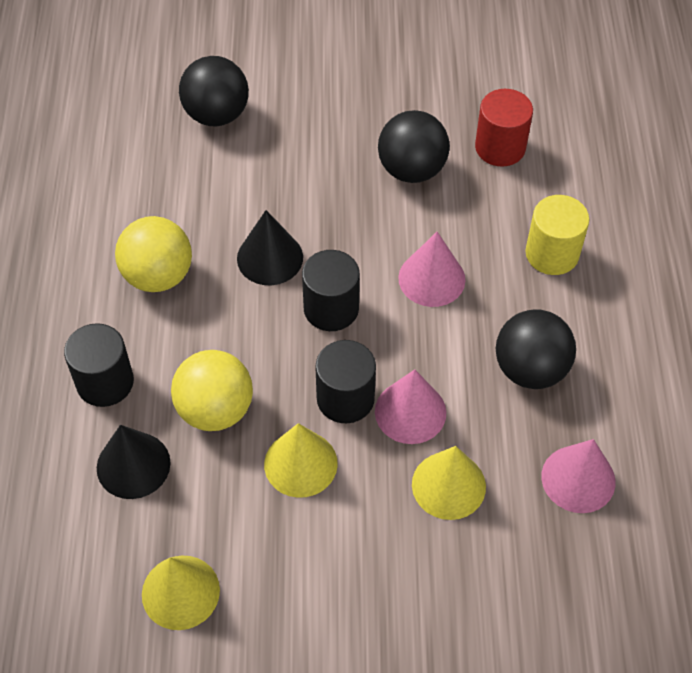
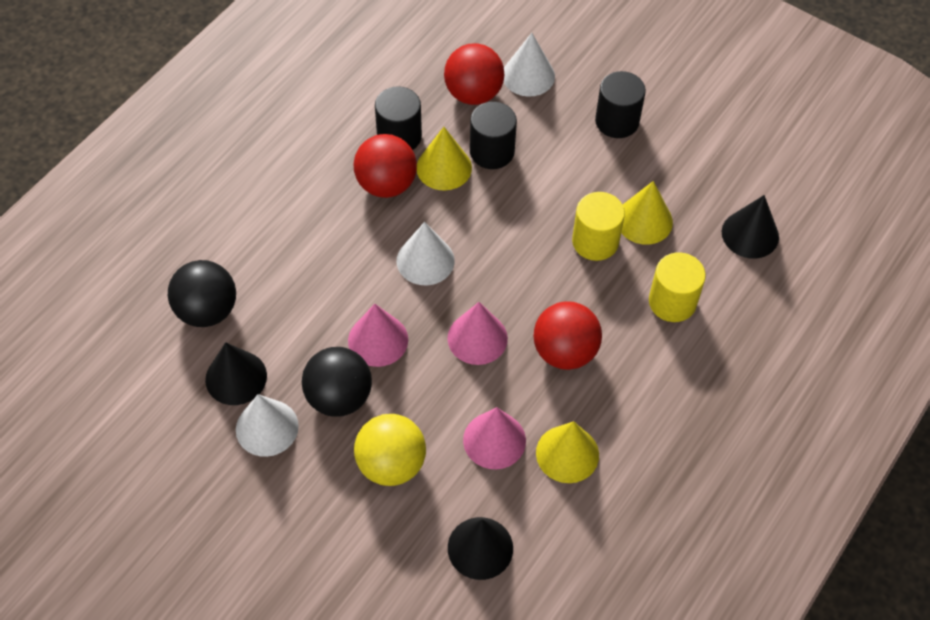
black ball: [179,56,249,126] [378,110,450,183] [496,309,576,389] = 3 -> [168,260,236,327] [302,347,372,417] = 2
black cone: [97,425,171,499] [237,210,303,285] = 2 -> [205,342,267,405] [448,517,513,580] [722,195,779,259] = 3
red ball: none = 0 -> [354,134,417,198] [444,43,504,105] [534,301,602,370] = 3
red cylinder: [475,89,533,167] = 1 -> none = 0
white cone: none = 0 -> [236,394,299,457] [397,222,455,285] [504,33,555,97] = 3
yellow ball: [115,216,192,292] [171,350,253,431] = 2 -> [354,414,426,486] = 1
yellow cylinder: [525,195,589,275] = 1 -> [572,192,625,261] [649,252,706,322] = 2

